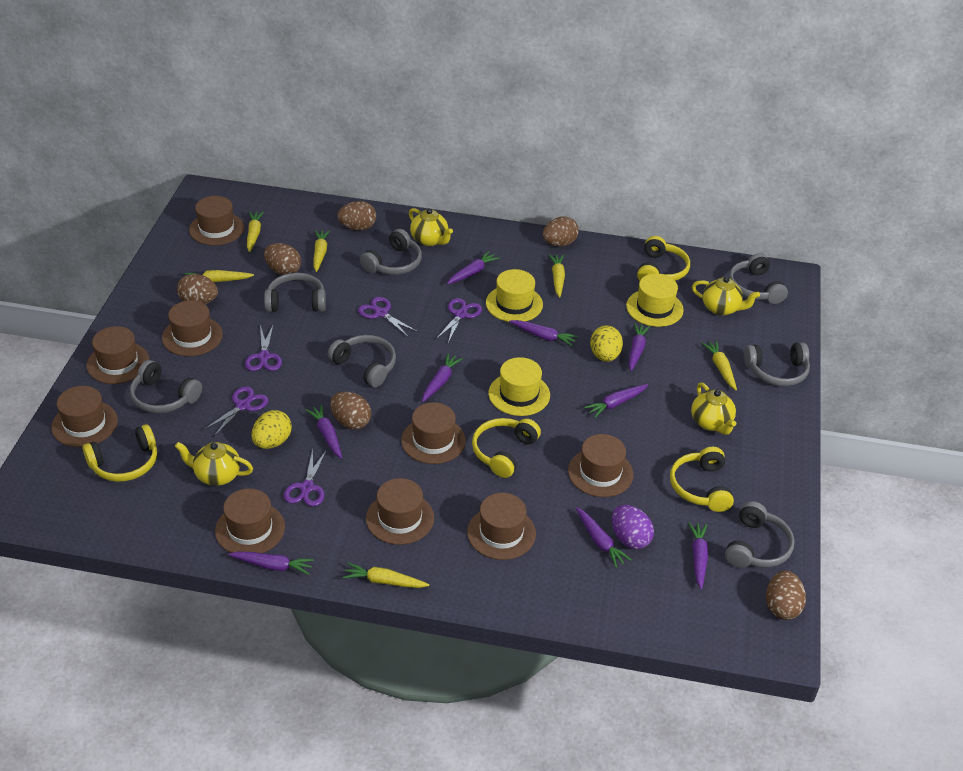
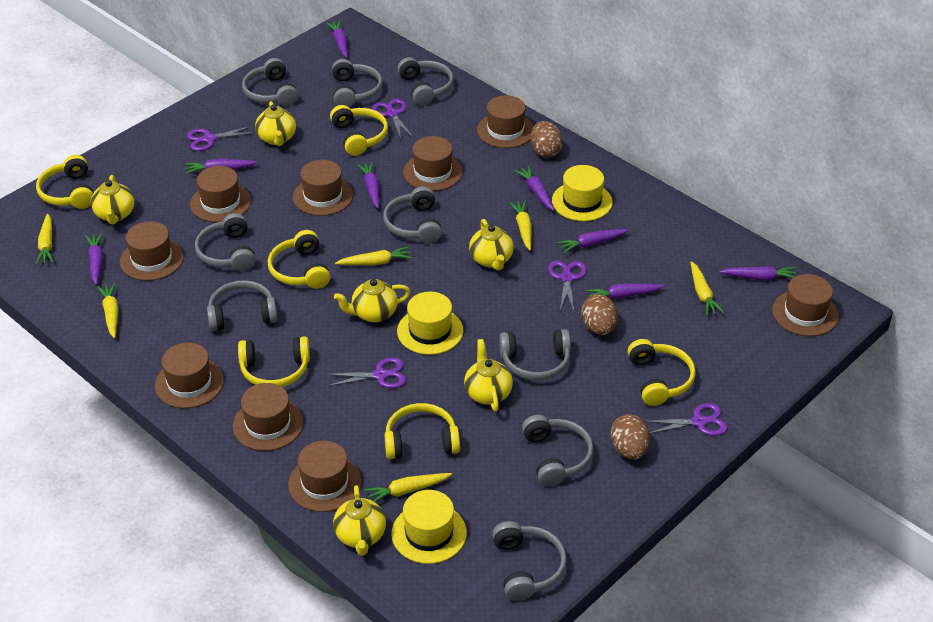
brown egg: [177,274,218,304] [264,243,301,275] [330,392,371,429] [337,201,376,230] [543,216,579,246] [766,571,806,620] = 6 -> [530,121,563,158] [581,294,618,335] [610,414,650,459] = 3
grey headphones: [130,360,202,413] [264,273,326,312] [328,335,396,387] [360,229,422,275] [725,501,795,568] [729,253,788,304] [744,342,810,386] = 7 -> [195,213,255,271] [207,280,278,331] [242,58,298,106] [332,59,383,107] [383,186,442,243] [398,57,454,106] [492,521,567,601] [499,329,571,380] [522,415,594,486] = 9
purple carrot: [228,551,314,575] [305,404,342,459] [422,353,463,402] [447,251,500,285] [509,320,578,346] [576,507,631,568] [584,384,648,418] [629,323,650,371] [688,522,708,589] = 9 -> [85,233,103,285] [185,159,258,174] [326,20,348,58] [357,162,379,209] [514,166,555,211] [557,229,629,254] [586,283,664,299] [719,266,797,280] = 8
purple egg: [612,505,654,549] = 1 -> none = 0
yellow egg: [251,410,292,449] [590,325,623,362] = 2 -> none = 0
yellow headphones: [83,424,157,482] [472,418,541,478] [637,236,690,281] [670,447,734,512] = 4 -> [36,155,93,209] [238,336,310,387] [268,230,330,289] [330,105,388,156] [385,403,460,459] [628,339,696,406] = 6
yellow teapot: [175,442,253,486] [409,208,453,246] [691,382,736,435] [692,276,760,316] = 4 -> [91,175,135,225] [255,101,296,146] [333,485,386,556] [334,279,411,322] [464,339,513,412] [469,219,514,270] = 6

